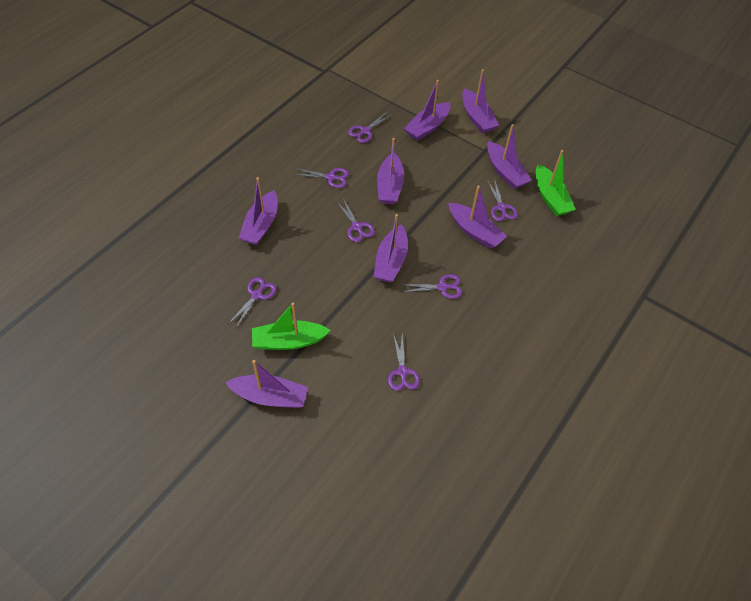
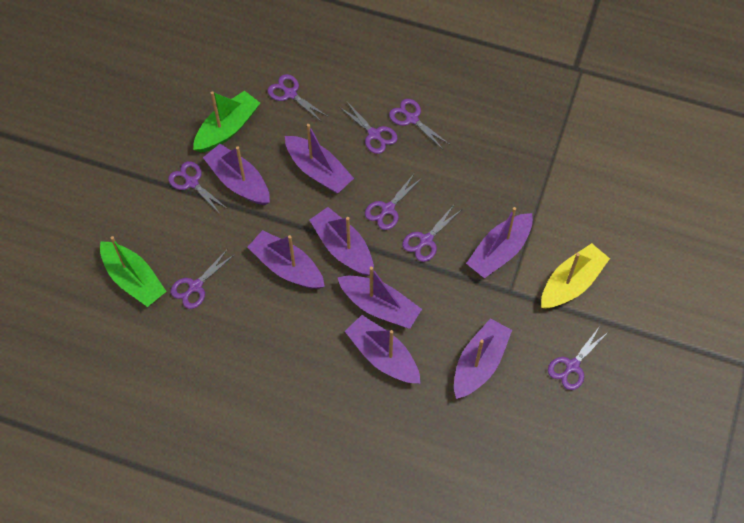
purple scissors: [228,277,277,328] [293,168,349,188] [336,198,375,242] [348,112,392,143] [388,333,420,391] [401,274,462,299] [487,178,518,221] = 7 -> [168,161,228,214] [171,250,235,309] [268,74,327,121] [341,102,398,154] [365,174,423,230] [389,99,449,148] [402,205,461,262] [548,327,607,390] = 8
yellow boat: none = 0 -> [541,243,610,309] = 1

